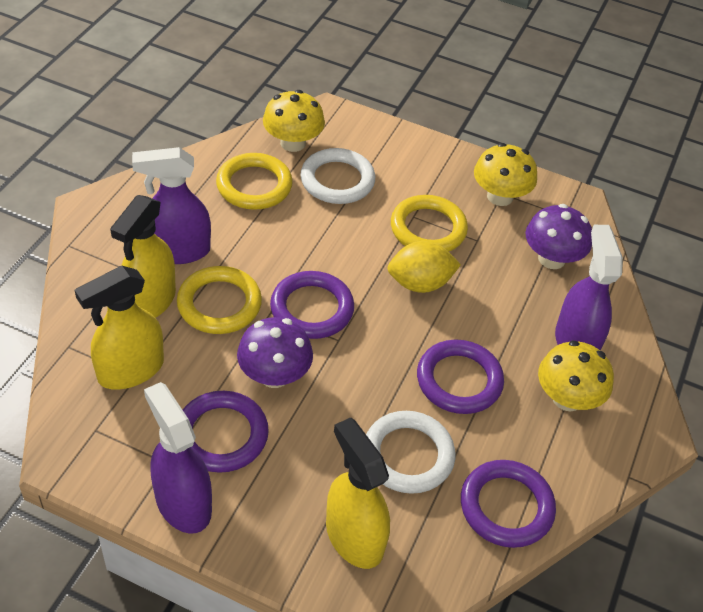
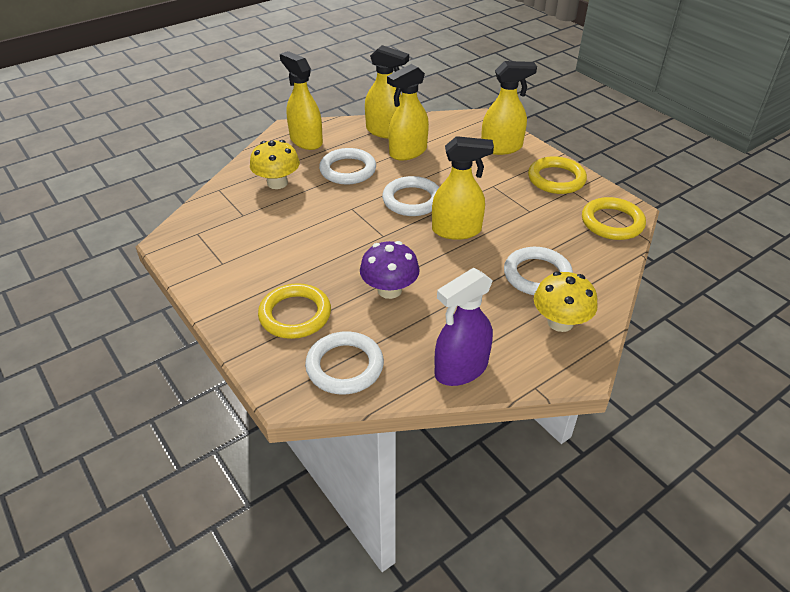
purple mushroom: [237,317,313,388] [525,204,592,269] = 2 -> [360,241,420,299] = 1
purple ring: [183,391,269,473] [270,271,354,339] [417,339,504,414] [461,460,556,548] = 4 -> none = 0
purple spray bottle: [132,147,211,264] [144,382,212,533] [555,225,623,350] = 3 -> [435,268,493,386] = 1
white ring: [300,148,375,204] [366,411,455,494] = 2 -> [305,332,384,394] [319,148,376,185] [382,176,439,216] [504,247,573,295] = 4
yellow lemon: [387,241,461,293] = 1 -> none = 0
yellow mushroom: [263,90,325,152] [474,143,537,206] [538,340,614,411] = 3 -> [250,140,300,189] [534,271,597,332] = 2
yellow spray bottle: [75,266,164,390] [110,195,176,318] [326,417,390,569] = 3 -> [280,51,323,150] [365,45,409,139] [387,64,429,160] [432,136,494,240] [481,61,537,155] = 5

